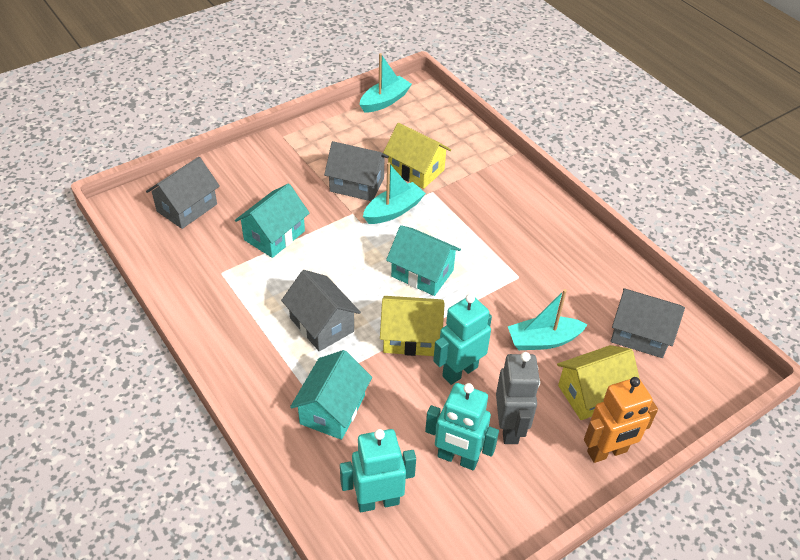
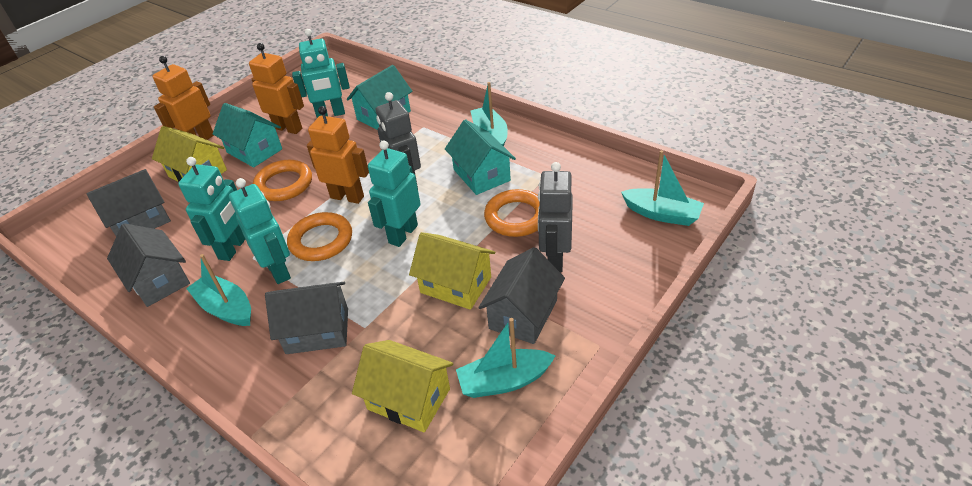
grey robot: [496,352,540,444] = 1 -> [376,92,421,187] [538,162,573,273] = 2
orange ring: none = 0 -> [253,160,312,201] [287,212,352,261] [484,189,540,237] = 3
orange robot: [584,377,658,463] = 1 -> [153,56,214,140] [249,43,304,134] [307,106,369,204] = 3
turquoise boat: [360,53,412,113] [363,162,426,224] [508,289,588,350] = 3 -> [186,254,251,326] [456,318,556,398] [470,82,508,146] [621,150,704,226] = 4
turquoise robot: [340,429,416,512] [425,383,499,470] [433,294,492,385] = 3 -> [178,157,245,261] [229,178,291,284] [292,29,350,118] [368,141,420,247] = 4

